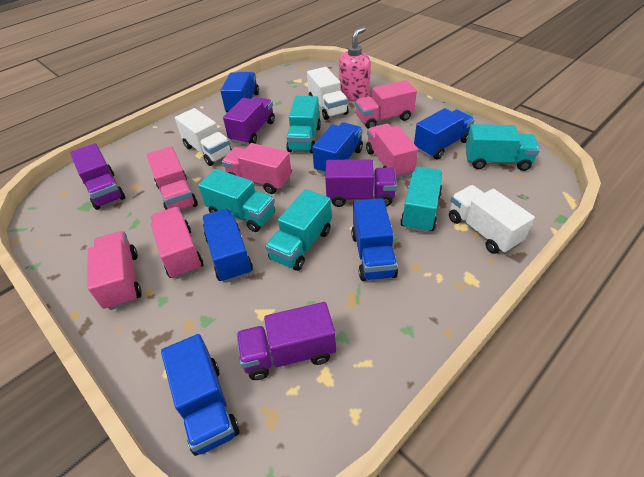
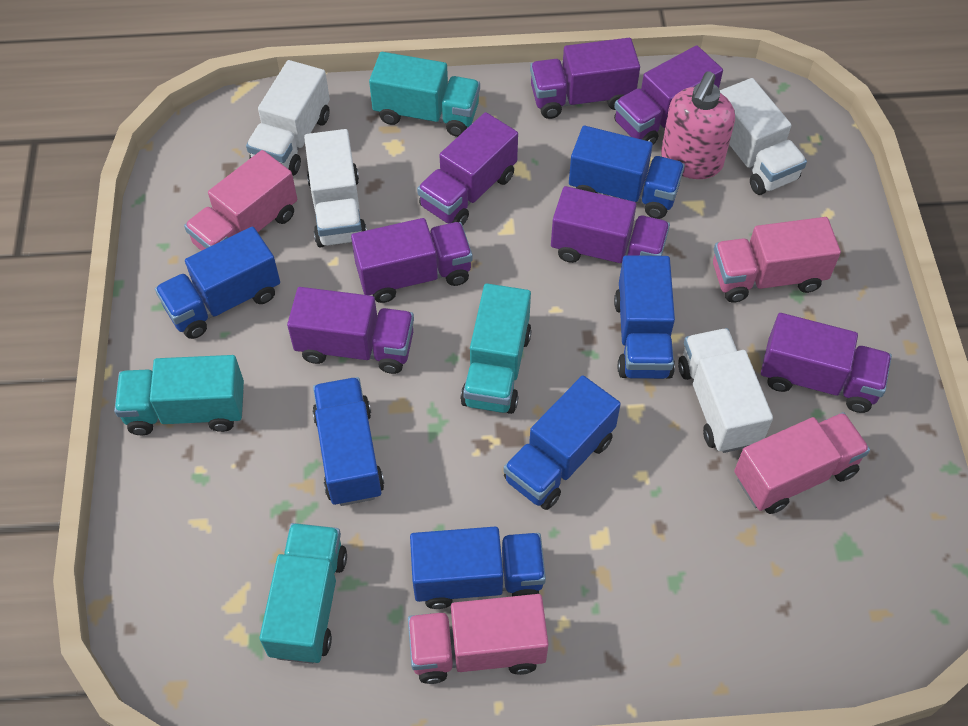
pink truck: [88,231,142,310] [147,146,198,211] [151,207,203,279] [222,143,292,194] [355,80,417,129] [366,124,418,179] = 6 -> [184,150,297,251] [408,594,549,684] [713,217,841,303] [734,412,870,514] = 4
purple truck: [70,143,125,210] [223,97,275,145] [236,302,336,380] [325,159,397,207] = 4 -> [287,287,414,374] [351,218,473,303] [417,112,518,225] [530,38,640,119] [551,186,670,263] [614,45,723,145] [761,313,892,413] = 7
turquoise truck: [198,169,275,232] [265,189,331,271] [286,96,321,153] [400,167,442,233] [466,124,540,171] = 5 -> [114,355,244,435] [259,523,347,664] [369,52,480,137] [460,283,532,414] = 4
white truck: [175,108,232,166] [307,67,348,120] [449,185,535,254] = 3 -> [246,60,330,176] [304,129,367,247] [678,328,773,453] [720,78,807,195] = 4

